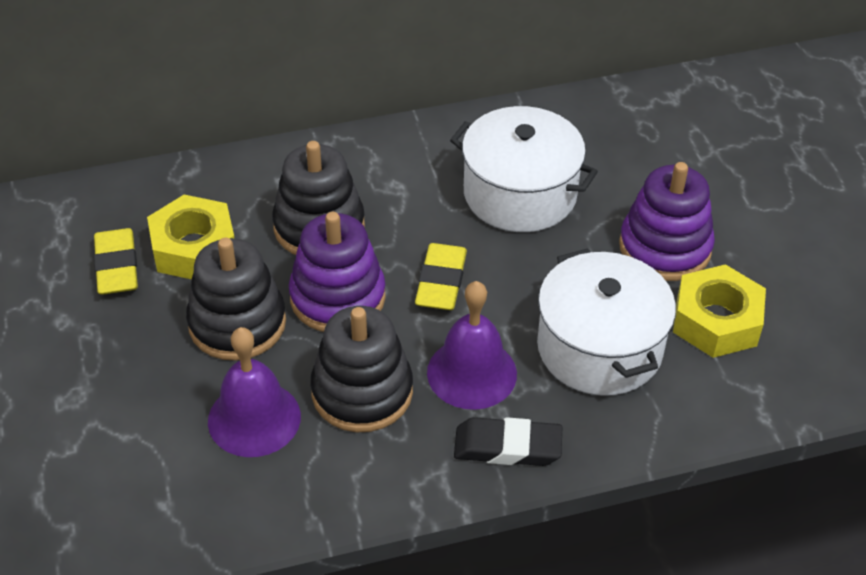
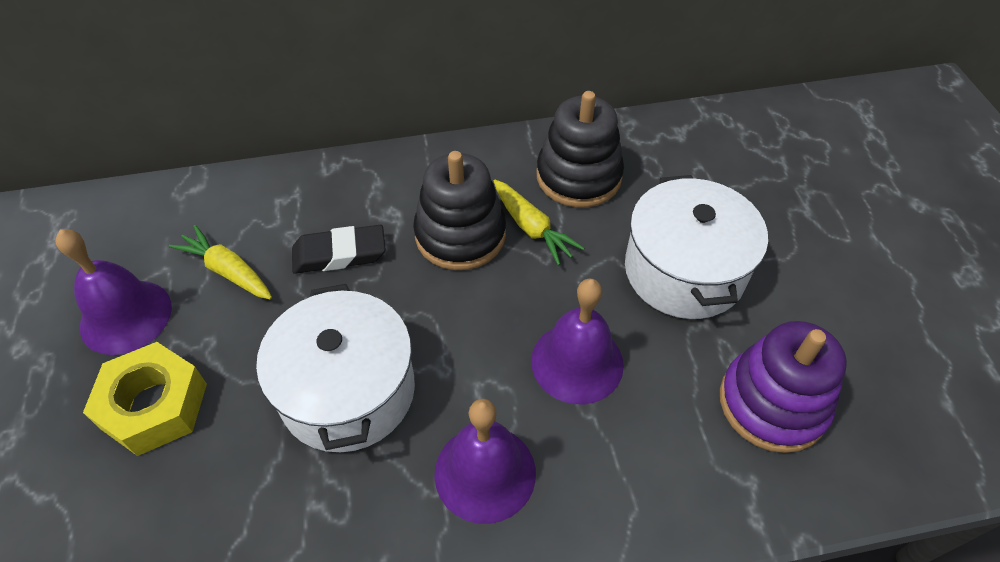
black stacking toy: [186,238,286,361] [272,141,365,255] [310,306,413,432] = 3 -> [413,151,506,270] [537,91,624,208] = 2
purple bell: [208,327,301,457] [427,281,517,410] = 2 -> [55,229,172,355] [434,399,536,524] [531,279,624,404] = 3
purple stacking toy: [289,212,386,332] [619,162,715,281] = 2 -> [720,321,847,453] = 1
yellow carrot: none = 0 -> [169,225,272,300] [494,180,584,266] = 2
yellow eraser: [94,228,138,295] [415,243,467,310] = 2 -> none = 0
yellow nut: [147,195,235,279] [673,264,766,358] = 2 -> [83,342,207,456] = 1

